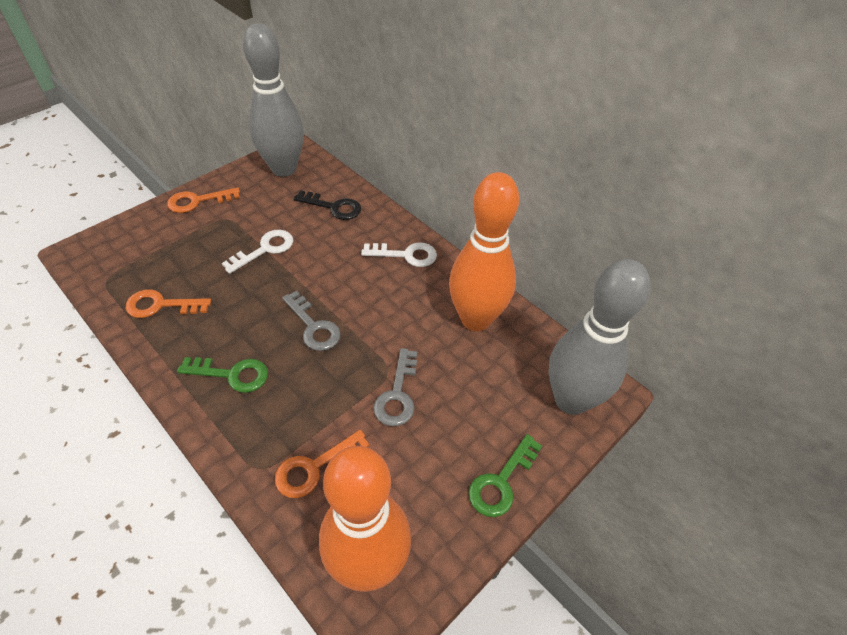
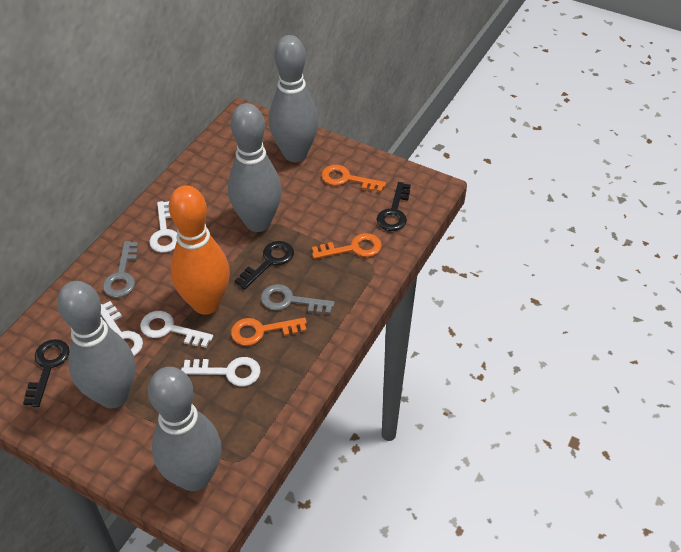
black key: [294,190,361,220] = 1 -> [23,339,70,407] [235,241,294,289] [377,182,411,231] = 3
green key: [177,357,268,393] [469,434,542,517] = 2 -> none = 0
grey bowling pin: [243,23,304,177] [549,259,651,415] = 2 -> [57,281,135,408] [148,367,222,491] [228,103,282,232] [269,35,319,162] = 4
orange bowling pin: [319,446,411,592] [449,172,519,331] = 2 -> [169,185,230,315] = 1
white key: [222,230,294,274] [361,243,437,267] = 2 -> [101,301,143,356] [140,311,213,348] [149,201,177,253] [181,357,261,386] = 4

